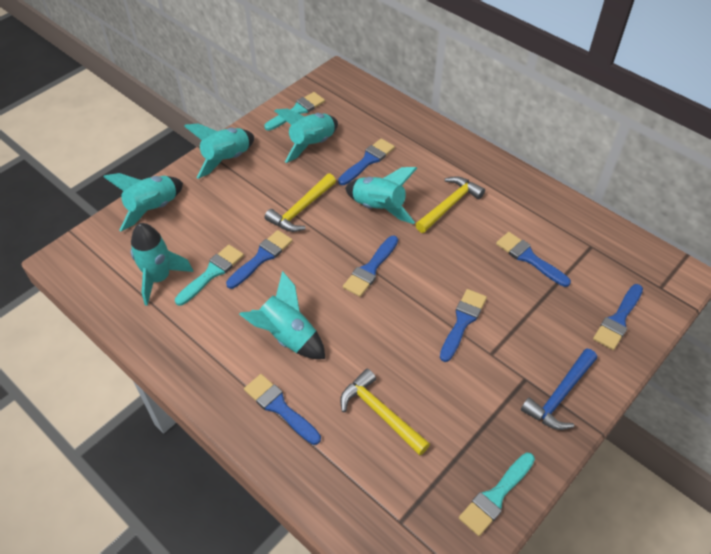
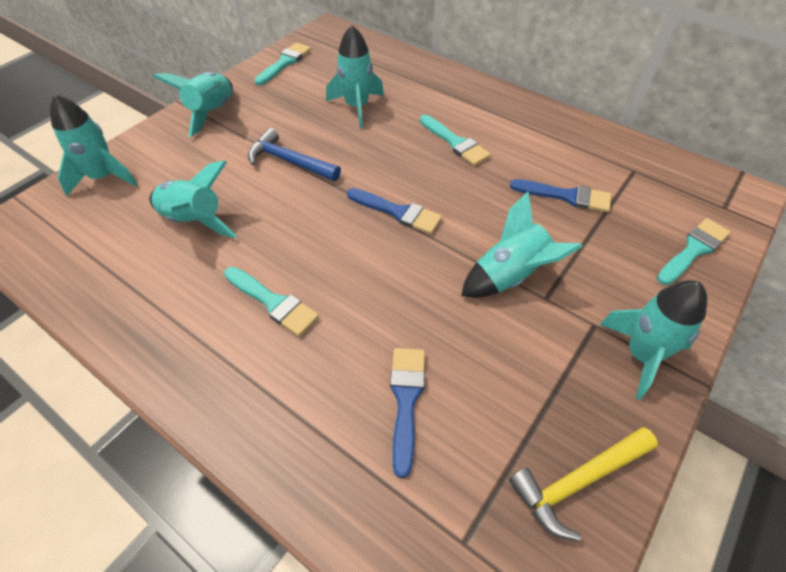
blue brush: [226,230,293,289] [244,374,321,445] [338,138,395,185] [343,236,398,297] [440,289,487,362] [496,232,571,287] [593,284,643,350] = 7 -> [347,188,442,234] [390,348,425,478] [510,179,611,212] = 3
turquoise brush: [175,245,244,306] [264,92,325,131] [459,453,535,536] = 3 -> [224,267,319,336] [255,43,311,85] [420,115,491,166] [657,218,731,285] = 4
yellow hammer: [265,173,336,232] [340,369,430,455] [415,176,485,233] = 3 -> [509,427,658,541] = 1

